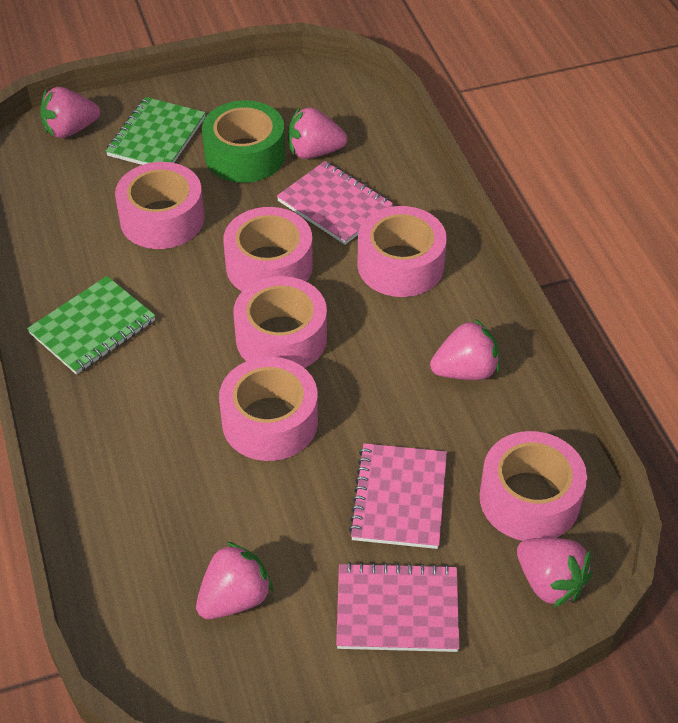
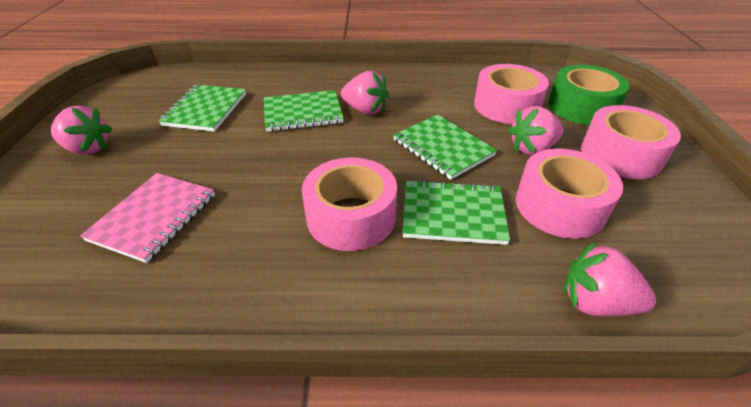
green notebook: [27,276,156,374] [106,97,206,165] = 2 -> [159,85,246,132] [264,90,344,131] [393,115,497,180] [402,180,510,245] = 4
pink notebook: [277,161,393,245] [336,562,460,652] [349,443,447,549] = 3 -> [80,173,215,263] = 1
pink strawberry: [40,87,100,138] [196,542,273,619] [288,107,347,159] [430,319,500,380] [517,538,592,608] = 5 -> [51,106,112,155] [341,71,389,115] [508,106,564,155] [563,242,656,316] = 4
pink tape: [115,162,204,249] [219,357,318,461] [223,207,313,291] [234,276,327,368] [357,206,447,297] [480,431,587,541] = 6 -> [302,158,397,251] [474,64,549,124] [516,148,623,239] [581,105,681,179] = 4

